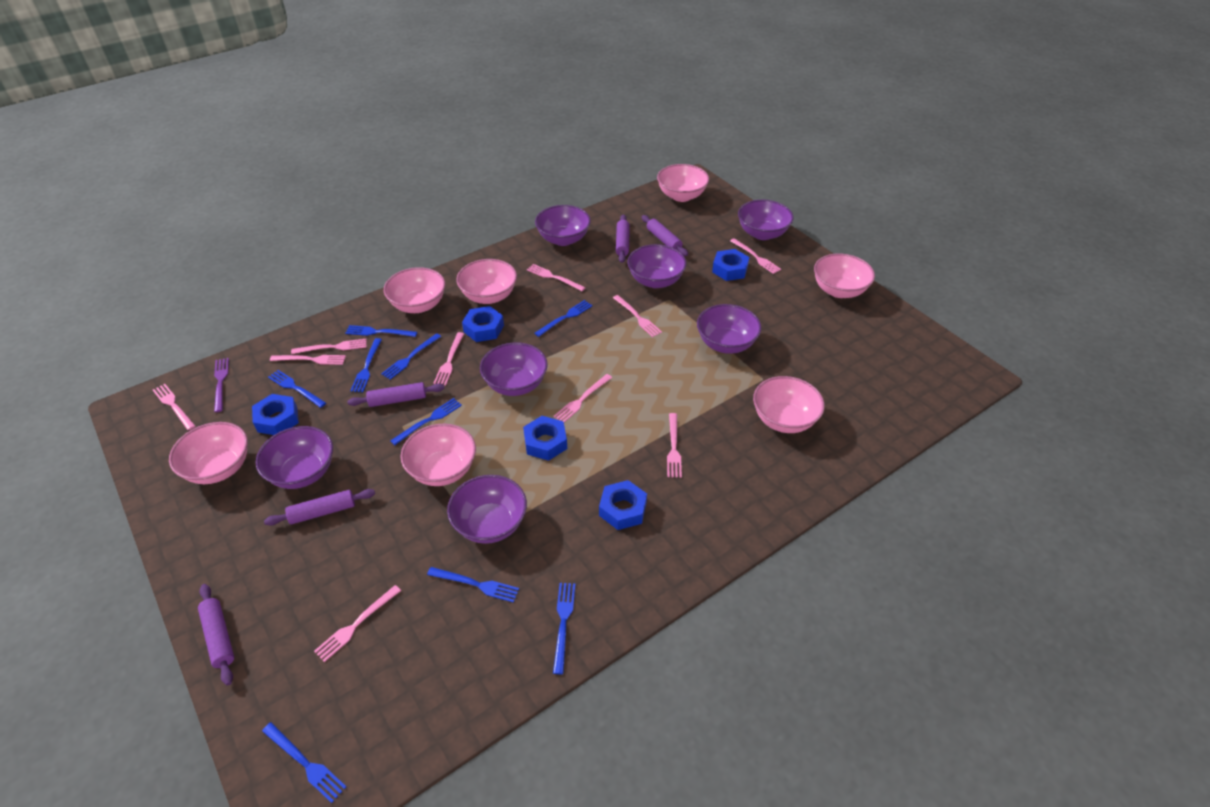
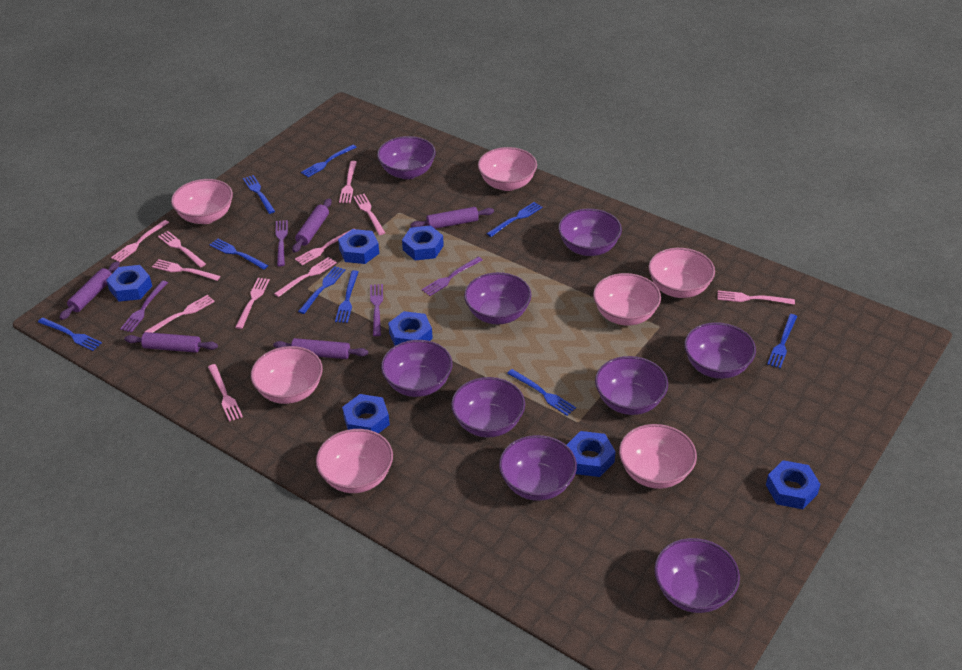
blue nut: [252,394,299,435] [462,306,504,342] [523,416,567,461] [599,480,647,530] [712,249,749,281] = 5 -> [106,265,152,302] [338,229,379,264] [342,394,390,434] [388,311,433,346] [402,225,444,260] [567,431,616,477] [766,460,820,509] = 7
pink fork: [153,384,195,430] [270,355,346,365] [291,339,367,354] [314,585,401,662] [433,332,464,385] [527,264,586,291] [554,374,612,422] [613,295,662,337] [667,413,682,478] [730,238,781,274] = 10 -> [111,220,169,262] [144,295,215,333] [152,259,221,281] [158,231,206,268] [208,364,243,422] [235,278,270,329] [274,257,337,297] [295,228,355,265] [339,161,357,203] [353,194,385,235] [717,290,795,305] = 11
purple bowl: [256,426,333,489] [447,475,527,544] [480,342,548,396] [535,205,591,246] [627,244,686,288] [697,304,761,354] [738,200,794,240] = 7 -> [377,136,436,179] [381,340,452,397] [451,377,525,438] [464,272,532,324] [499,435,577,501] [558,208,622,256] [595,356,668,415] [654,538,740,613] [684,322,756,379] = 9
purple fork: [214,358,229,412] = 1 -> [120,281,168,333] [275,220,288,266] [370,284,383,336] [422,257,483,296] = 4

